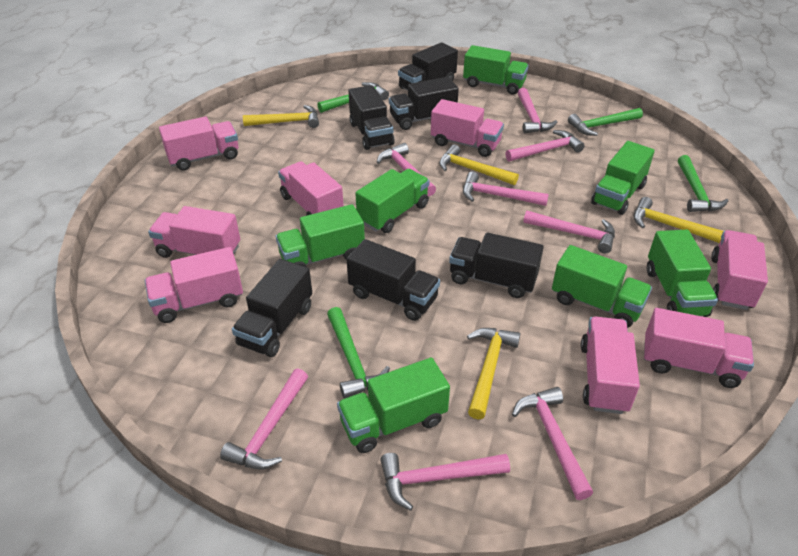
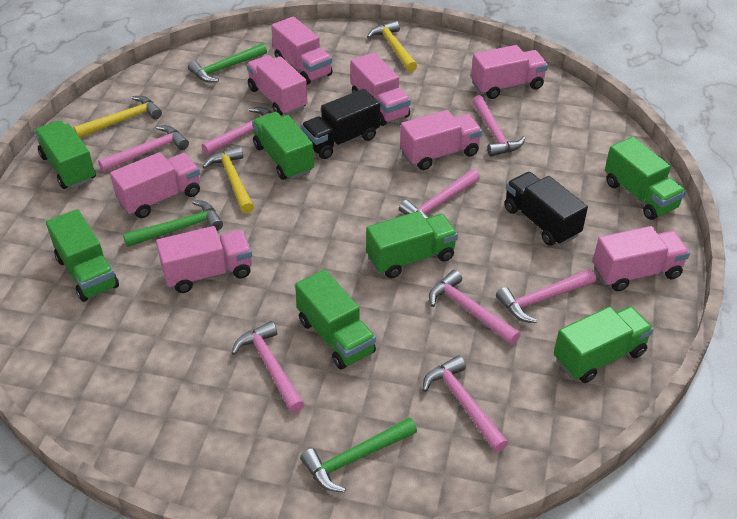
black truck: [232,259,312,357] [347,239,440,321] [348,85,395,150] [389,77,459,130] [398,42,458,91] [449,232,543,298] = 6 -> [301,89,380,159] [504,172,588,246] = 2
green hammer: [317,82,389,113] [327,307,390,399] [568,108,643,136] [678,155,728,212] = 4 -> [123,200,223,247] [188,43,267,83] [300,418,417,493] = 3
yellow hammer: [243,105,319,128] [439,144,519,185] [467,328,520,420] [634,197,723,243] = 4 -> [73,96,162,138] [203,146,254,214] [367,20,417,72] = 3

